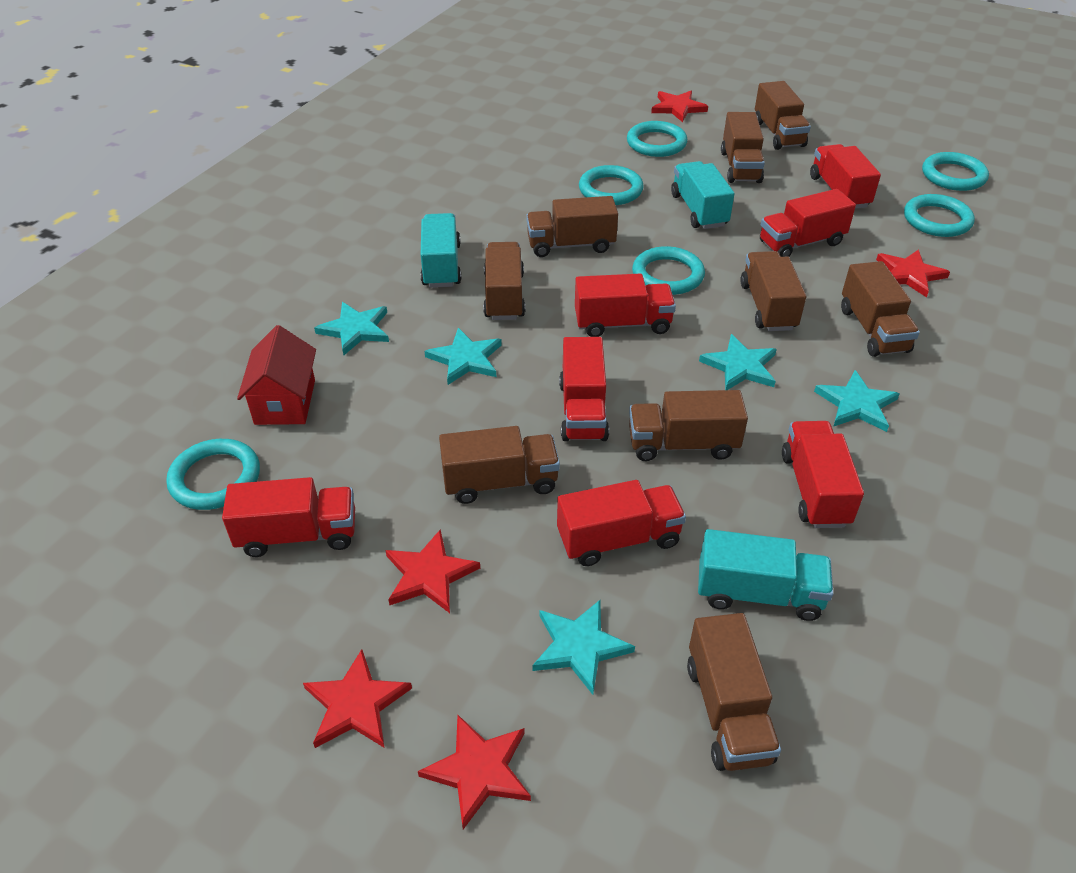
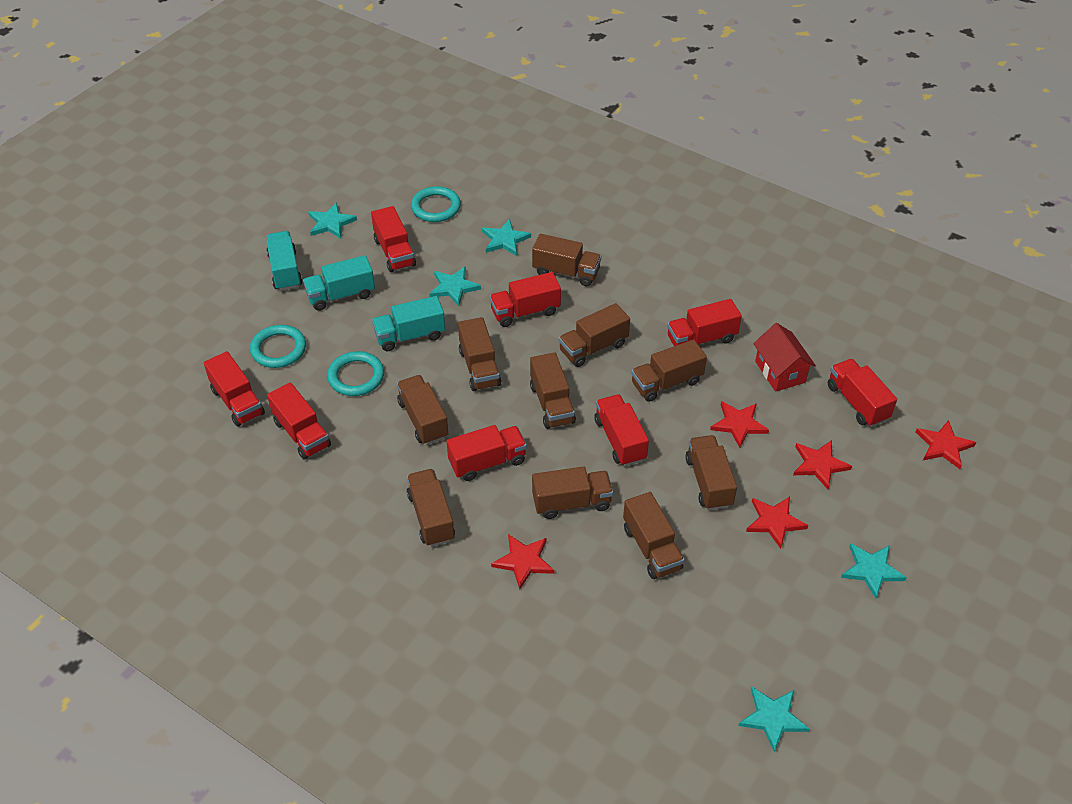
brown truck: [439,426,560,504] [483,242,525,320] [526,196,618,257] [629,390,748,461] [687,613,781,771] [721,112,765,183] [740,251,806,331] [755,81,811,150] [841,261,920,357] = 9 -> [397,375,448,445] [407,469,455,547] [458,317,502,391] [530,352,576,429] [532,234,601,286] [532,466,613,519] [559,303,630,367] [623,492,685,579] [631,340,707,402] [685,435,737,510] = 10
red truck: [222,477,355,557] [557,480,686,566] [559,337,609,441] [575,274,676,337] [760,189,856,257] [782,421,864,528] [810,144,881,209] = 7 -> [204,351,265,427] [267,382,331,460] [371,206,416,272] [447,425,527,481] [490,272,561,327] [594,394,649,466] [667,299,742,346] [828,359,897,427] = 8
turquoise ring: [166,439,260,510] [579,165,644,205] [627,121,688,157] [632,246,705,295] [904,194,975,237] [922,152,989,191] = 6 -> [250,325,306,368] [327,351,384,396] [411,186,461,222] = 3

